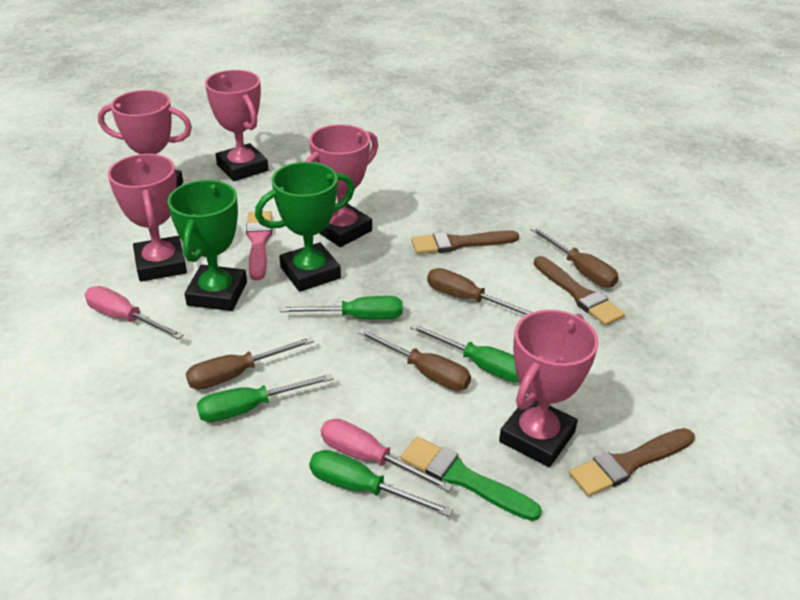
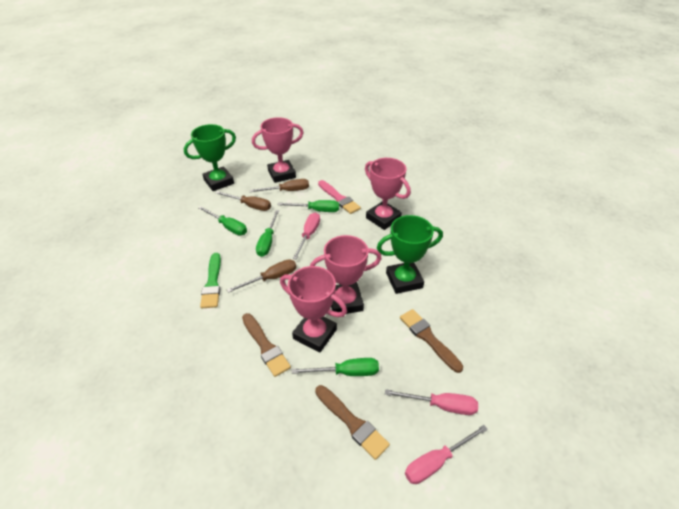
brown screwdriver: [186,337,314,390] [357,328,471,391] [427,268,532,315] [530,227,619,288] = 4 -> [216,191,271,211] [227,259,296,293] [250,179,309,192] = 3
pink screwdriver: [85,286,184,339] [321,419,453,492] = 2 -> [292,213,320,259] [385,389,478,415] [405,425,488,484] = 3
pink trophy: [98,90,192,187] [108,154,187,282] [205,70,269,181] [305,124,378,247] [499,310,599,467] = 5 -> [252,117,304,183] [280,266,347,353] [310,235,382,314] [365,158,411,230] = 4

